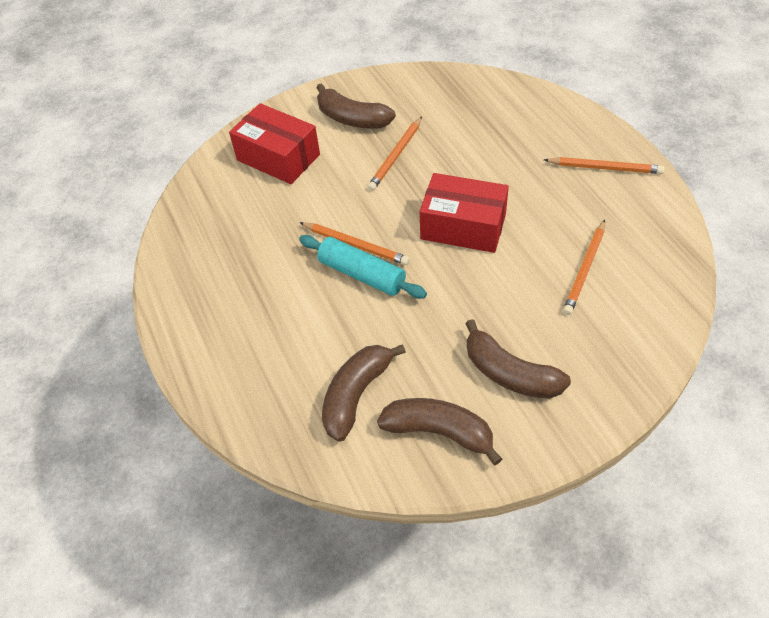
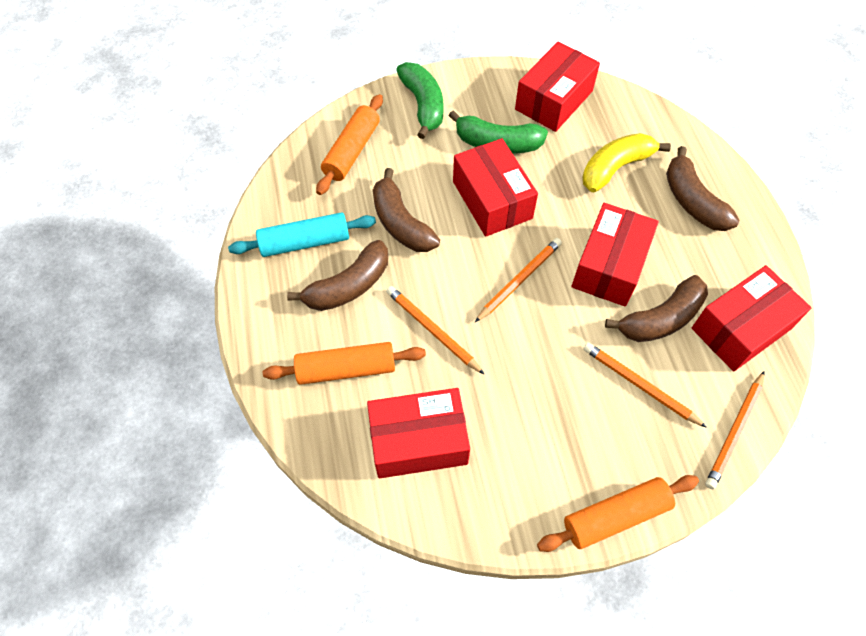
green banana: none = 0 -> [396,62,443,139] [449,110,548,154] = 2
orange rolling pin: none = 0 -> [263,342,426,385] [316,94,383,195] [537,475,699,552] = 3
red box: [229,103,320,184] [420,173,509,253] = 2 -> [367,388,470,478] [453,138,538,237] [515,41,600,132] [571,203,659,307] [692,265,812,371] = 5
yellow banana: none = 0 -> [582,133,671,192] = 1

